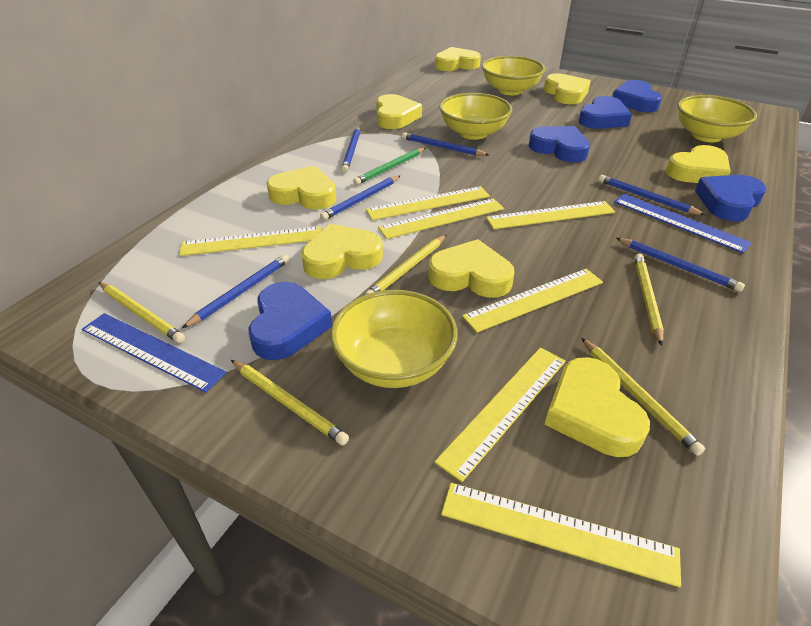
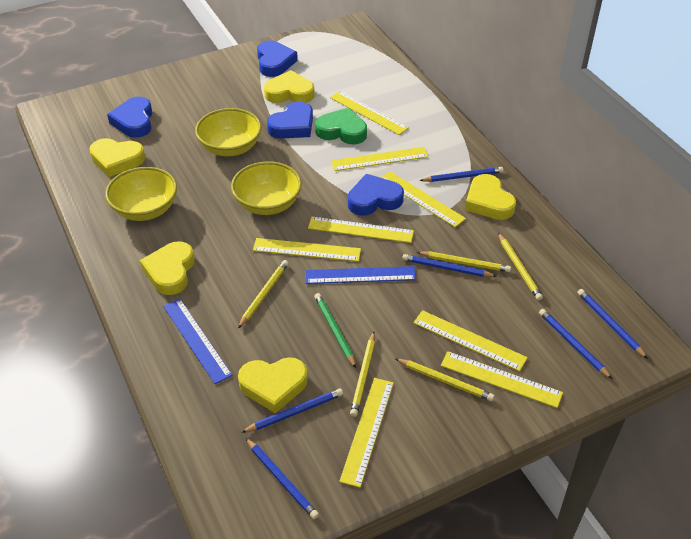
blue heart: [249,282,332,360] [529,126,590,163] [579,96,632,129] [612,80,662,112] [695,175,766,221] = 5 -> [107,97,152,138] [257,40,298,77] [267,101,313,139] [348,174,404,216] = 4
green heart: none = 0 -> [315,108,367,144] = 1
yellow bowl: [330,290,458,388] [439,93,512,140] [482,56,545,95] [678,95,757,142] = 4 -> [105,167,177,221] [195,108,261,156] [231,161,302,215] = 3
yellow heart: [266,166,336,210] [301,224,383,279] [376,94,422,129] [428,239,515,298] [435,47,481,71] [544,73,591,104] [544,357,650,457] [666,145,731,183] = 8 -> [89,138,145,177] [140,241,194,295] [238,357,308,413] [264,70,315,103] [465,174,516,220] = 5
yellow ruler: [179,226,321,256] [366,186,490,220] [378,198,504,239] [434,347,566,482] [441,483,681,587] [462,269,603,333] [486,201,615,229] = 7 -> [253,238,361,262] [308,217,414,243] [330,91,409,135] [331,147,428,171] [339,378,394,488] [381,171,466,227] [413,310,528,371] [441,351,563,408] = 8

